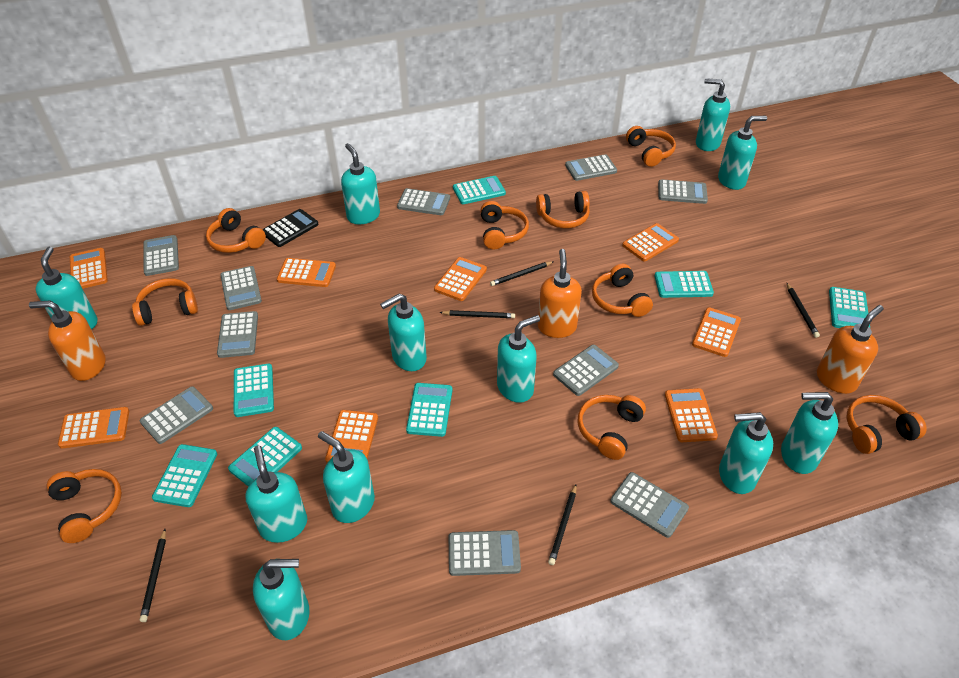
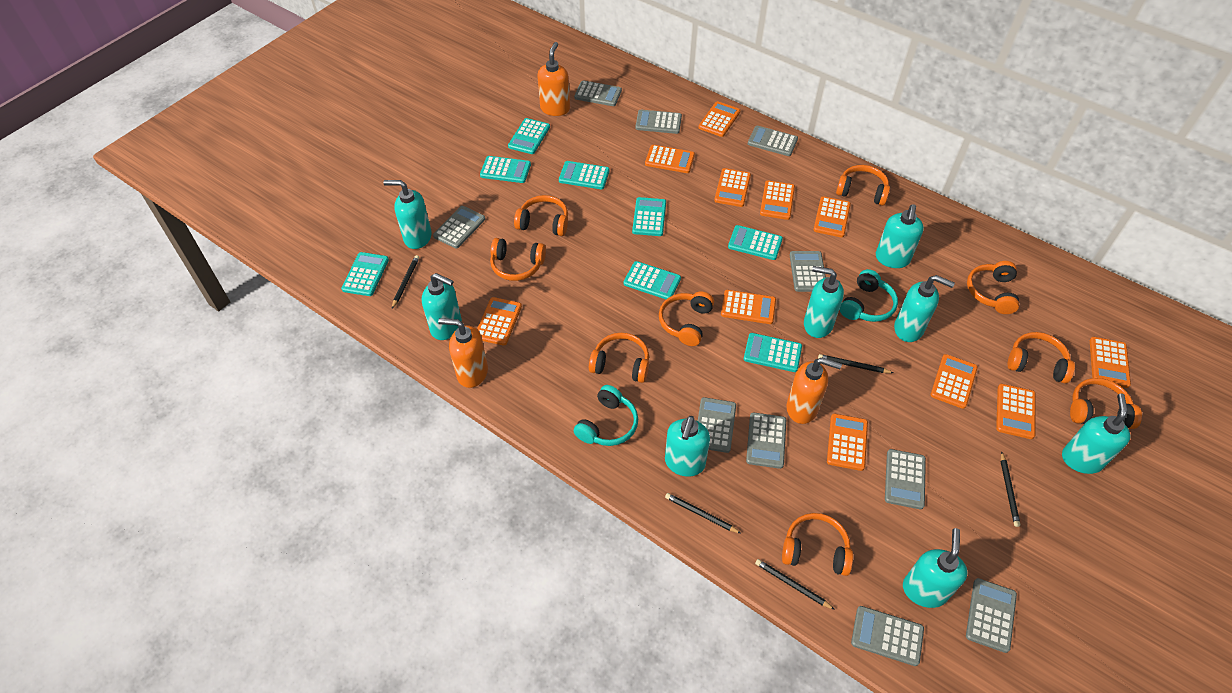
black calculator: [262,209,319,247] = 1 -> none = 0
orange calculator: [58,407,129,449] [70,248,108,289] [277,258,336,287] [325,410,378,463] [434,257,487,301] [622,223,679,261] [665,388,718,442] [692,307,741,357] = 8 -> [477,297,522,345] [645,145,695,173] [698,101,741,137] [714,168,751,207] [721,290,776,324] [760,180,795,220] [813,196,851,238] [827,414,868,471] [930,354,978,409] [996,384,1036,439] [1090,337,1131,388] = 11
turquoise calculator: [152,444,217,507] [228,427,302,487] [234,364,274,417] [406,383,452,437] [453,176,506,204] [654,271,714,298] [829,287,870,328] = 7 -> [341,252,389,296] [480,156,531,183] [508,118,550,154] [559,161,610,189] [623,261,681,299] [632,197,666,236] [728,225,783,260] [744,333,802,372] = 8
turquoise headphones: none = 0 -> [574,385,638,446] [840,269,898,322] = 2
turquoise soap dispenser: [35,247,98,330] [245,445,307,543] [253,559,309,640] [318,431,375,523] [341,143,380,224] [380,294,427,371] [497,315,540,403] [696,78,730,151] [718,116,767,190] [719,412,773,494] [781,392,838,474] = 11 -> [383,180,432,249] [422,273,462,340] [665,416,710,477] [804,266,844,338] [876,204,924,268] [894,275,955,342] [903,528,968,608] [1062,394,1131,474] = 8

